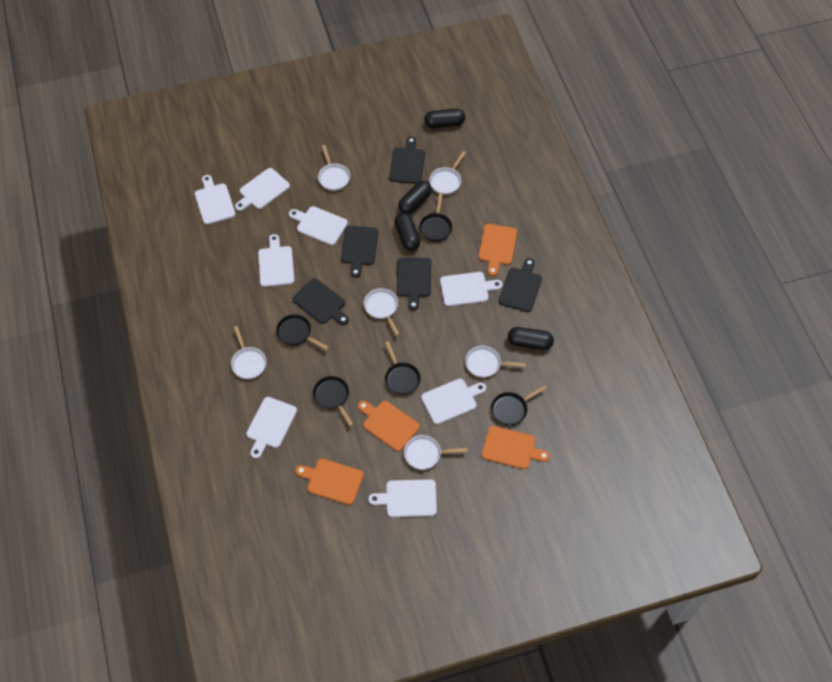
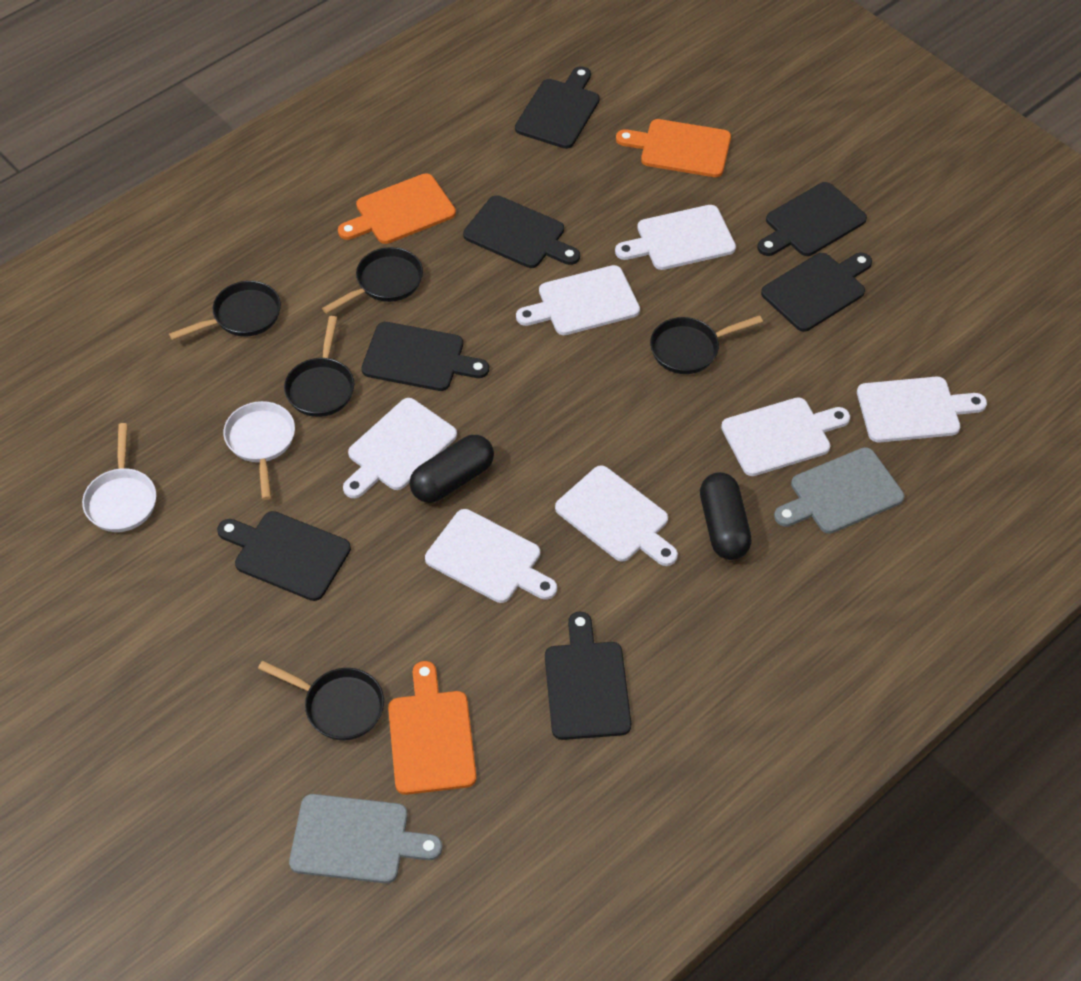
black capsule: [394,213,420,251] [398,181,432,214] [424,109,465,128] [508,327,554,350] = 4 -> [410,435,494,503] [700,472,752,560] = 2
black cutting board: [292,278,349,325] [341,226,378,278] [389,136,425,184] [397,257,431,311] [499,258,542,312] = 5 -> [217,511,351,601] [361,322,489,391] [463,195,580,268] [515,66,600,149] [545,612,631,740] [757,182,867,256] [761,253,872,332] = 7
grey cutting board: none = 0 -> [289,794,442,884] [774,447,904,534] = 2
orange cutting board: [295,459,364,505] [358,400,420,451] [478,224,517,276] [482,426,550,469] = 4 -> [338,173,456,244] [388,661,476,795] [616,119,731,177] = 3
white cutting board: [195,175,236,225] [235,168,290,211] [246,397,297,459] [258,234,294,287] [289,206,348,245] [369,479,437,517] [421,379,486,424] [440,272,502,306] = 8 -> [343,398,457,498] [425,509,557,603] [516,265,640,335] [555,466,678,566] [615,205,736,270] [721,397,850,476] [857,377,987,443] = 7
white pan: [231,326,266,379] [318,145,350,191] [364,288,400,336] [404,435,468,470] [429,151,466,195] [465,346,526,378] = 6 -> [82,423,156,532] [223,401,295,500] = 2

